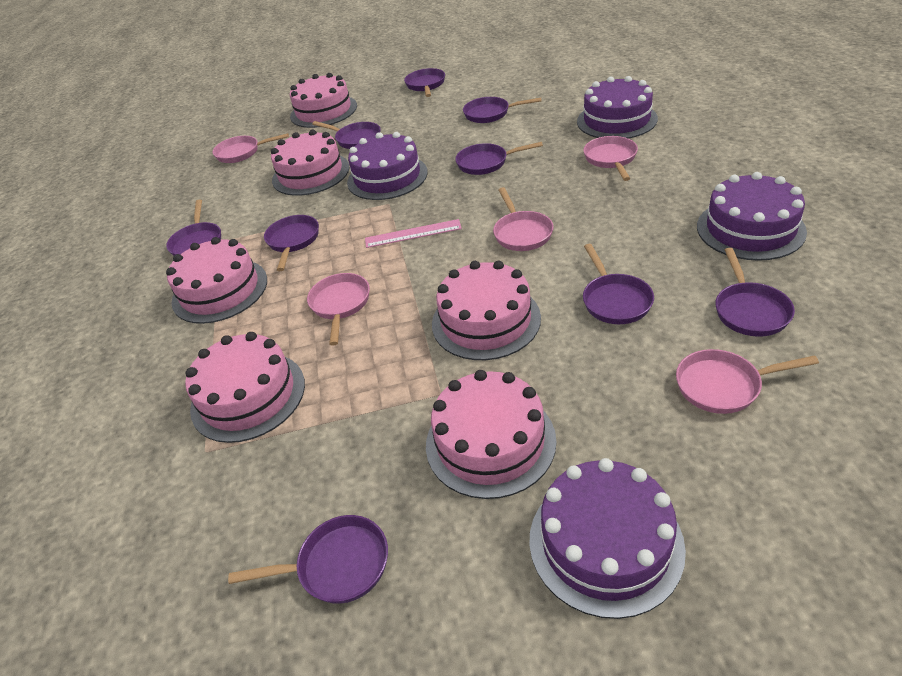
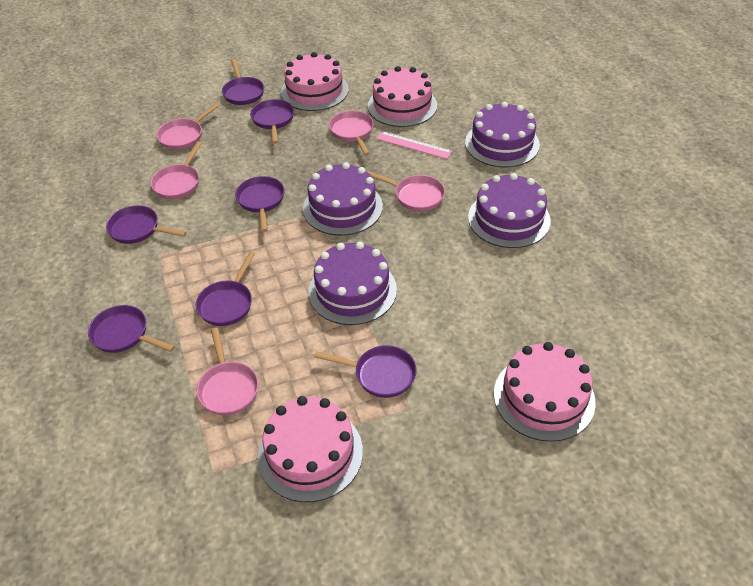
pink cake: [166,237,267,324] [185,332,305,443] [271,130,350,196] [290,73,357,128] [426,370,557,499] [432,261,541,360] = 6 -> [258,396,363,502] [281,52,349,111] [368,66,437,127] [494,342,596,442] = 4
purple pan: [166,199,221,256] [228,515,388,604] [264,215,319,271] [312,121,381,149] [404,68,445,97] [455,142,543,175] [463,97,542,123] [583,244,654,324] [715,248,795,337] = 9 -> [88,305,175,353] [106,205,187,244] [195,251,255,326] [222,59,264,105] [235,176,285,232] [250,99,294,144] [314,345,417,398] = 7

